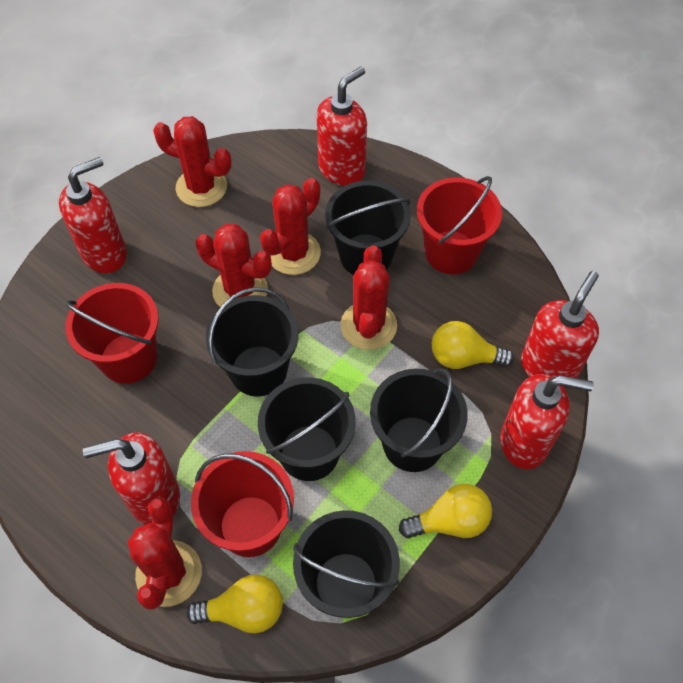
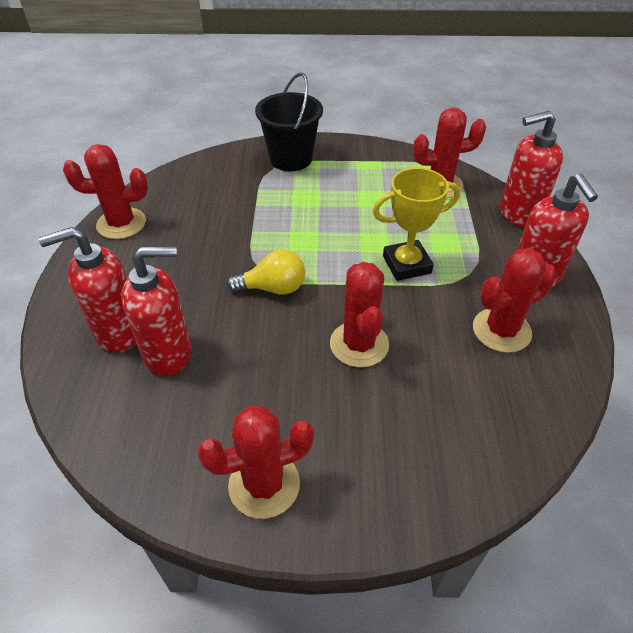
black bucket: [206,287,298,397] [258,377,356,481] [293,510,400,618] [325,181,411,275] [370,368,468,472] = 5 -> [255,72,323,171] = 1
red bucket: [65,283,159,384] [191,451,294,557] [417,176,502,274] = 3 -> none = 0
red soap dispenser: [59,157,127,273] [83,432,180,526] [317,67,367,186] [500,374,594,469] [521,271,599,388] = 5 -> [38,227,136,353] [121,246,191,376] [500,111,563,228] [517,173,598,288] = 4
yellow light bulb: [186,574,283,633] [399,484,492,538] [432,321,514,369] = 3 -> [227,249,305,295] = 1
yellow trophy: none = 0 -> [373,168,460,281] = 1

